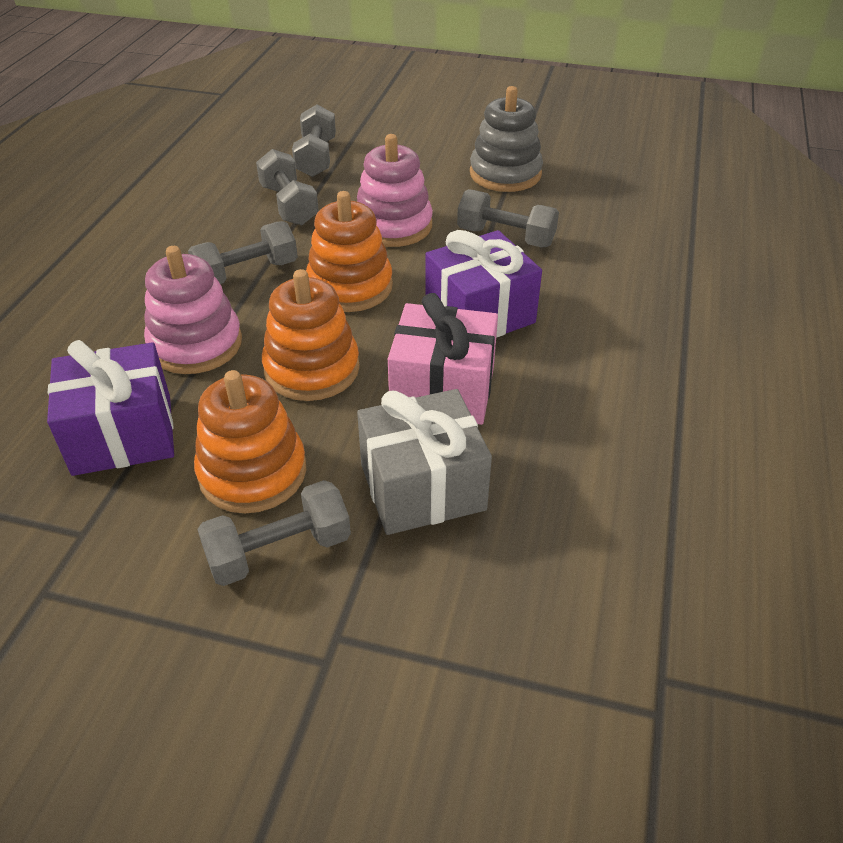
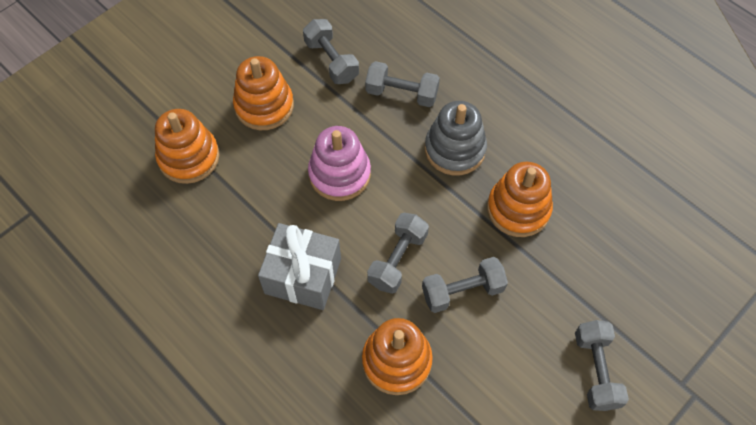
orange stacking toy: [194,370,306,513] [262,269,360,401] [306,191,393,312] = 3 -> [155,109,220,184] [233,56,294,130] [362,318,433,395] [487,162,553,237] = 4
pink gift: [388,293,498,425] = 1 -> none = 0
pink stacking toy: [144,246,242,374] [357,134,433,247] = 2 -> [308,126,371,201] = 1
purple gift: [47,340,174,476] [425,230,542,337] = 2 -> none = 0

